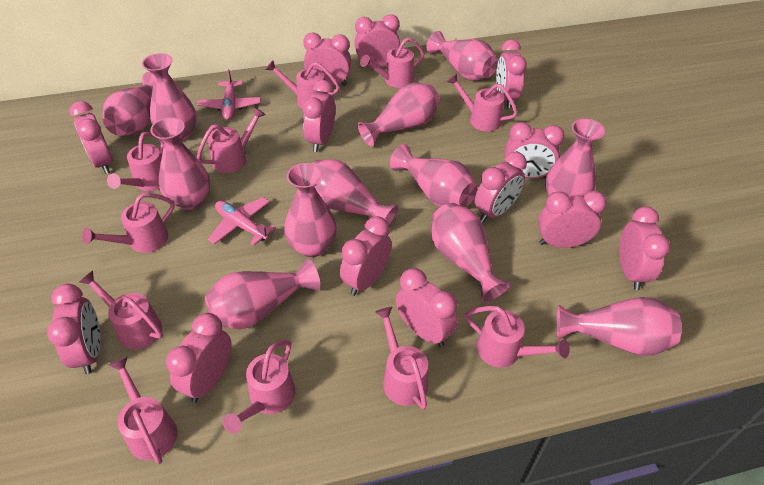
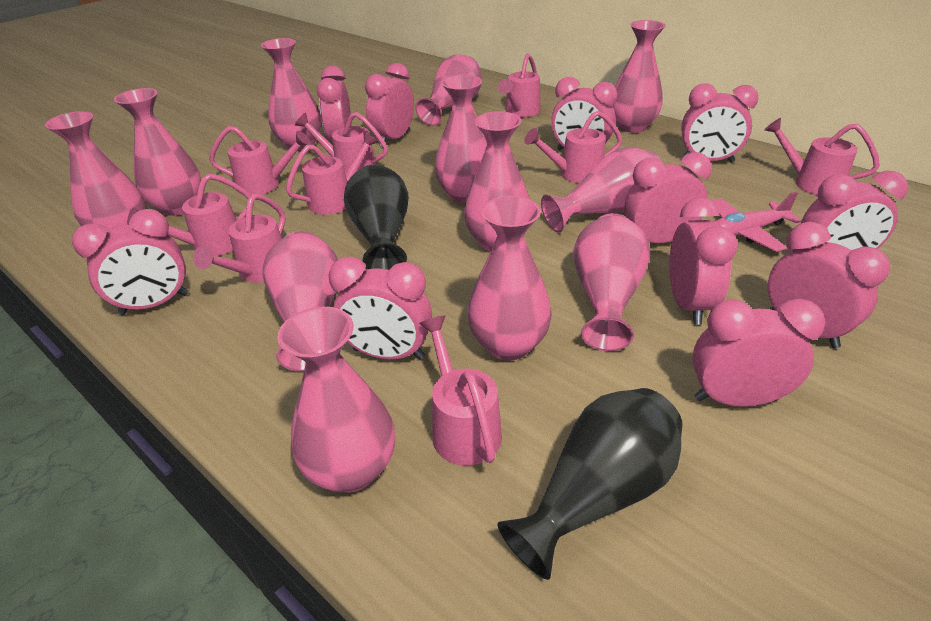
black vase: none = 0 -> [344,164,409,270] [497,388,682,580] = 2
pink clock: [47,284,101,374] [69,101,113,174] [166,313,231,403] [302,80,335,152] [303,32,351,86] [340,216,392,296] [354,14,400,68] [396,268,458,347] [475,152,527,222] [496,39,527,108] [505,122,565,179] [538,191,607,248] [619,206,670,290] = 13 -> [72,209,188,315] [317,66,351,142] [329,257,432,360] [365,63,414,147] [551,77,617,150] [624,152,712,243] [669,197,738,325] [681,83,758,163] [692,299,825,407] [768,222,890,348] [801,171,908,250] = 11
pink plane: [197,69,261,120] [208,197,276,246] = 2 -> [711,192,802,252] = 1
pink watering can: [79,271,163,350] [82,193,175,253] [107,132,164,191] [109,356,177,464] [197,107,266,173] [223,340,296,434] [265,60,340,108] [360,37,424,88] [375,307,428,410] [447,73,518,131] [465,306,570,368] = 11 -> [127,173,251,256] [193,194,286,283] [209,126,311,195] [286,132,378,215] [295,112,388,173] [419,315,502,466] [498,53,540,117] [524,111,622,183] [764,118,880,195] = 9

